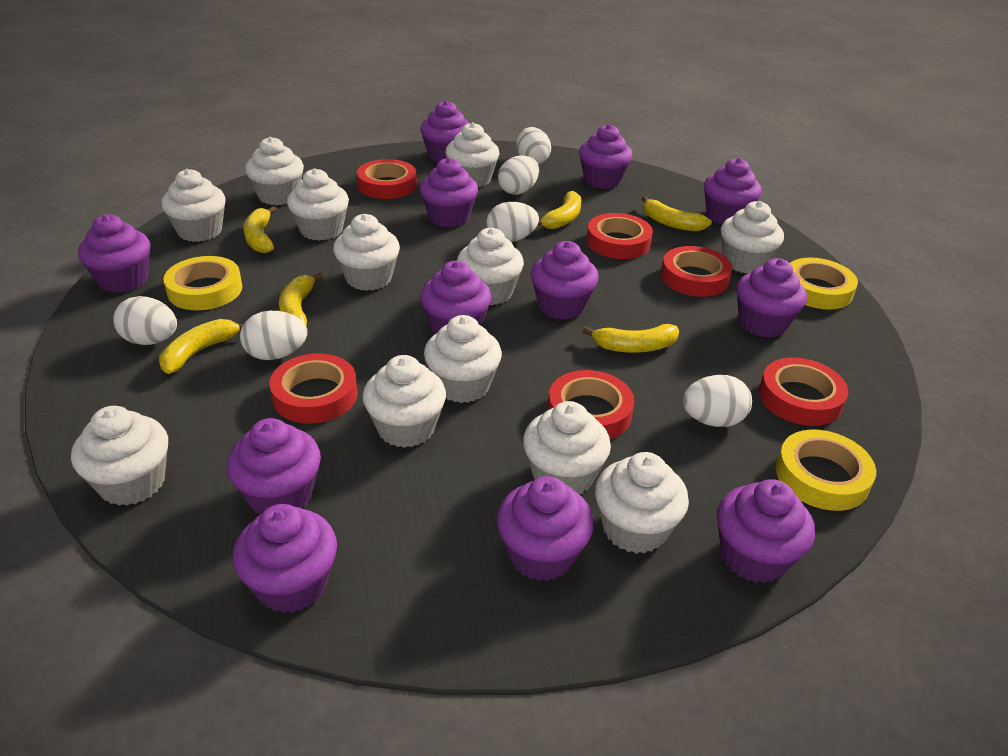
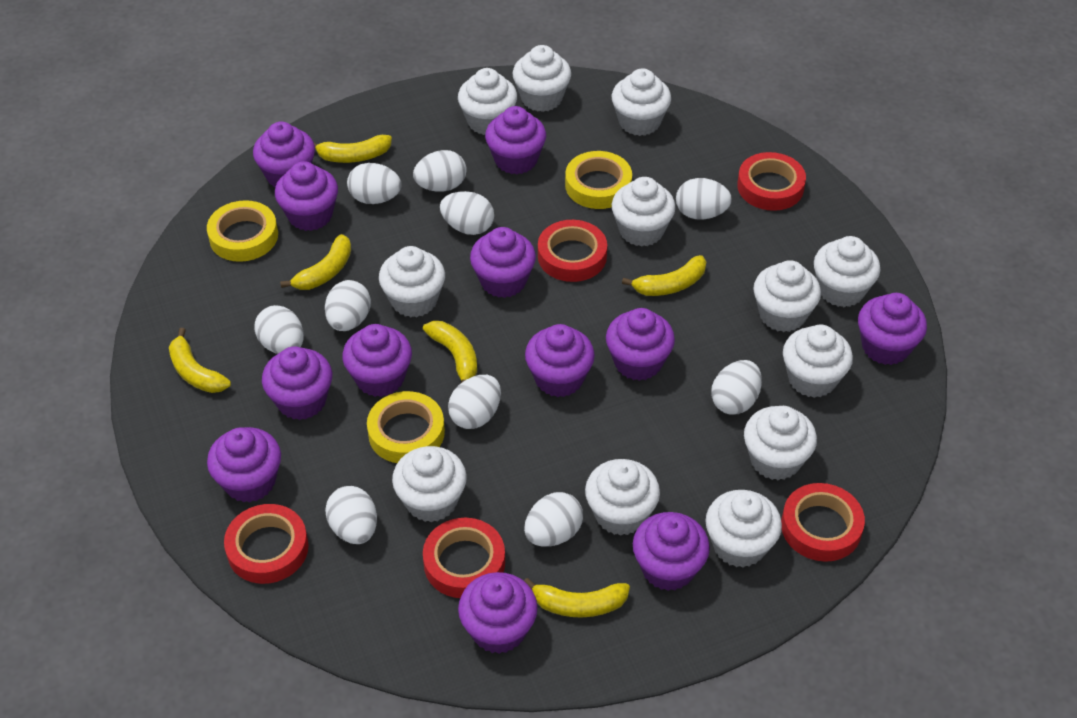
red tape: [270,353,358,424] [357,159,417,199] [548,370,635,439] [586,213,653,259] [661,246,733,297] [759,358,848,426] = 6 -> [224,504,308,584] [423,518,505,598] [538,220,607,282] [737,152,806,211] [781,483,865,562] = 5
white egg: [113,296,177,345] [240,311,308,360] [486,202,539,242] [498,155,539,195] [516,127,551,165] [682,375,752,427] = 6 -> [254,305,304,354] [325,280,371,331] [325,486,377,544] [347,163,402,204] [413,150,467,191] [440,191,494,235] [448,375,501,429] [524,492,583,547] [676,178,732,220] [711,360,762,415] = 10

